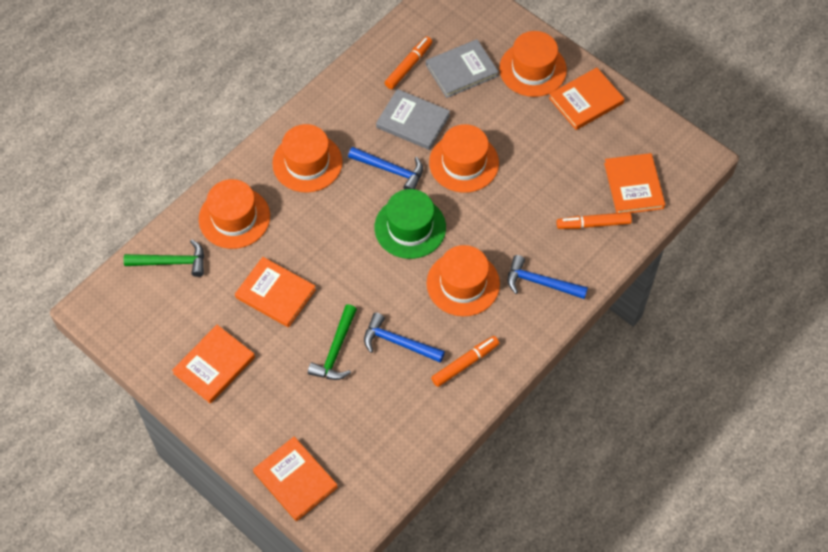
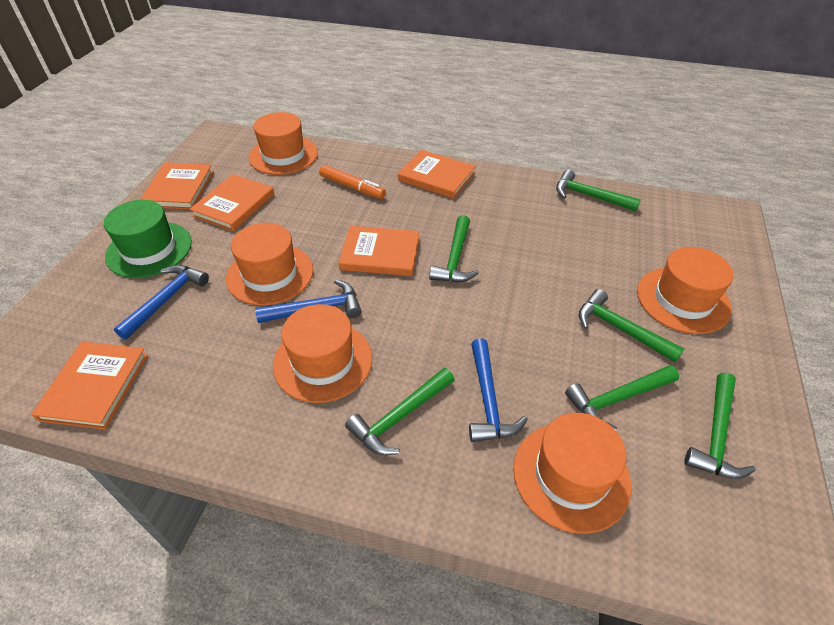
green hammer: [124,240,204,277] [308,304,357,380] = 2 -> [345,368,454,455] [429,215,479,282] [556,169,641,211] [565,365,679,431] [579,289,684,363] [684,373,756,479] = 6
grey book: [376,89,450,150] [426,39,499,98] = 2 -> none = 0
orange marker: [385,36,432,89] [431,336,499,387] [557,212,632,229] = 3 -> [319,165,386,199] = 1

